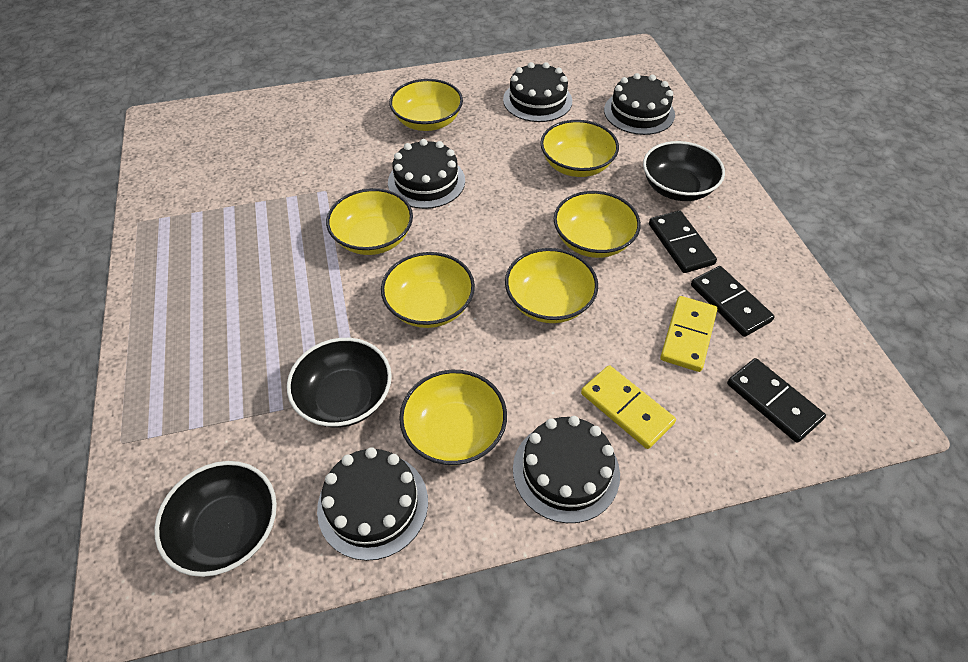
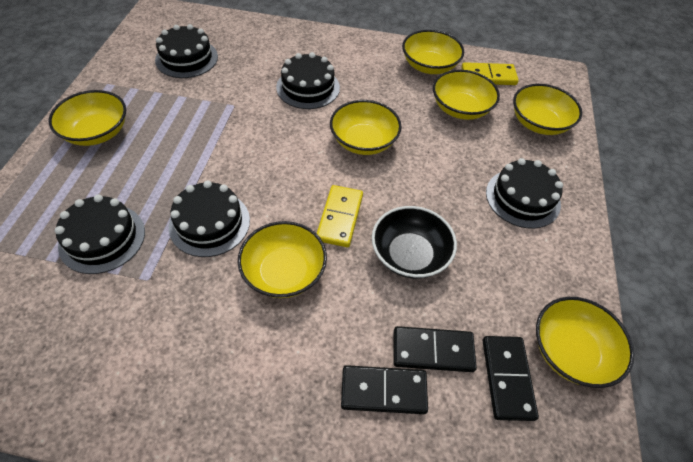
black bowl: [154,461,277,577] [287,338,392,428] [643,141,725,201] = 3 -> [372,206,457,279] = 1

